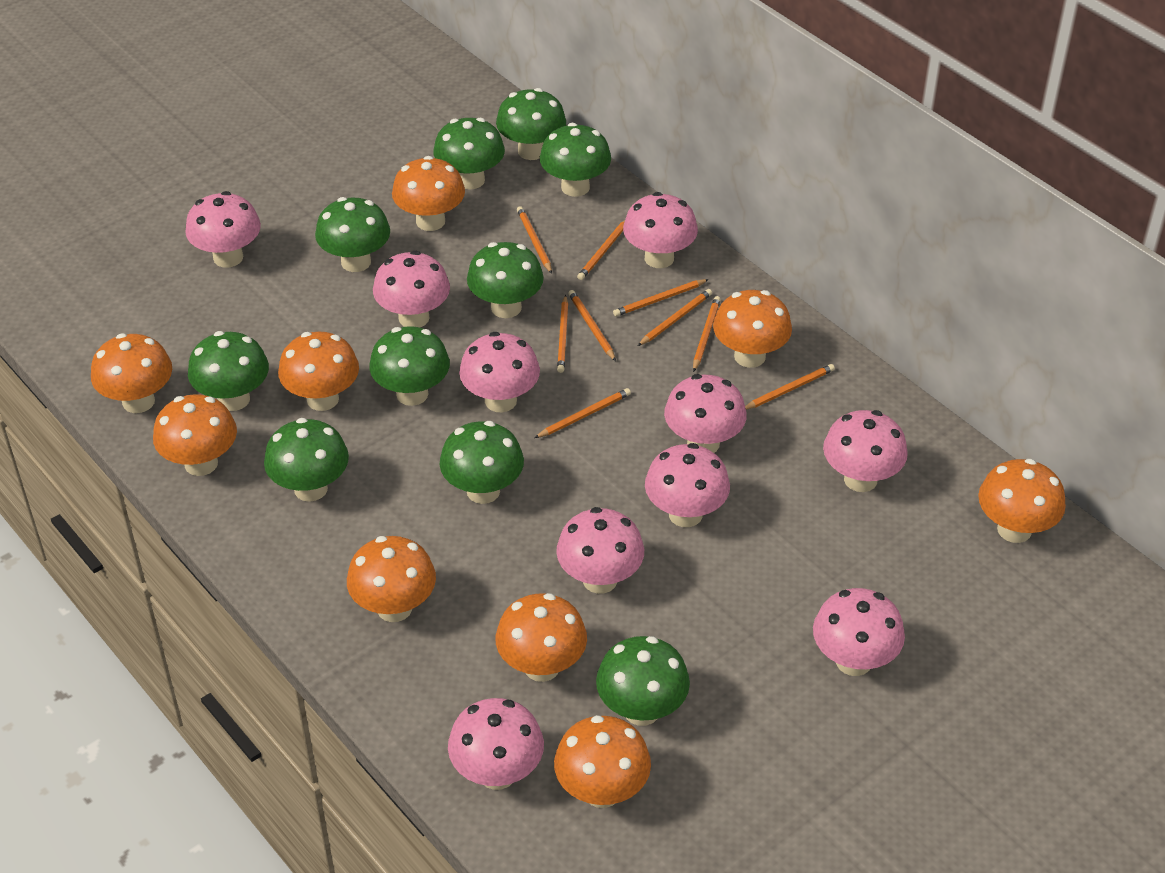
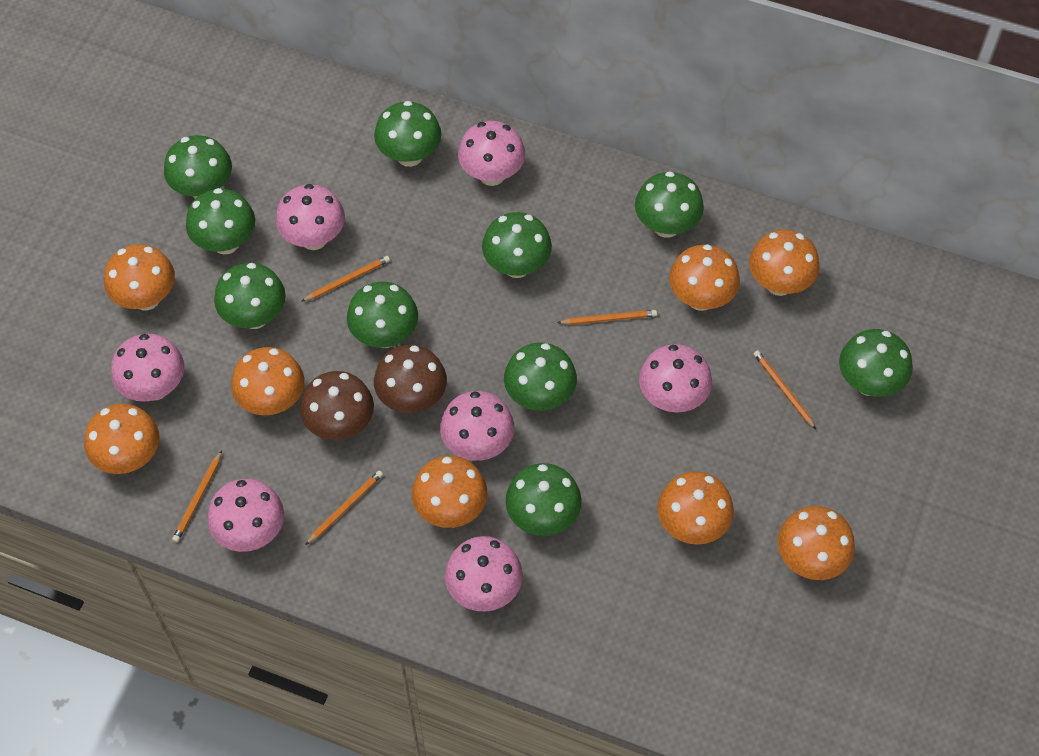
brown mushroom: none = 0 -> [300,371,374,440] [374,345,447,413] = 2
orange mushroom: [91,333,172,413] [153,394,237,476] [278,332,359,411] [347,536,436,622] [392,156,465,231] [496,593,587,682] [554,715,651,808] [713,290,792,368] [978,459,1066,543] = 9 -> [84,404,159,474] [104,244,175,310] [231,347,304,415] [412,456,487,528] [657,472,734,545] [669,244,740,311] [749,230,820,296] [778,506,855,580] = 8
orange pencil: [517,206,552,274] [535,388,631,438] [557,295,568,373] [568,290,616,361] [577,220,625,280] [613,279,709,317] [638,289,712,346] [693,296,721,372] [745,364,835,410] = 9 -> [172,450,222,542] [301,256,390,302] [305,470,383,545] [557,310,657,325] [754,350,816,429] = 5
pink mushroom: [185,191,261,268] [373,251,450,328] [448,698,544,790] [459,332,540,412] [556,507,644,594] [623,192,698,268] [645,443,730,527] [664,374,747,453] [813,588,905,676] [823,410,908,492] = 10 -> [111,334,184,402] [207,479,284,552] [276,184,345,250] [440,391,514,461] [445,536,523,612] [458,121,525,186] [639,344,712,412] = 7

